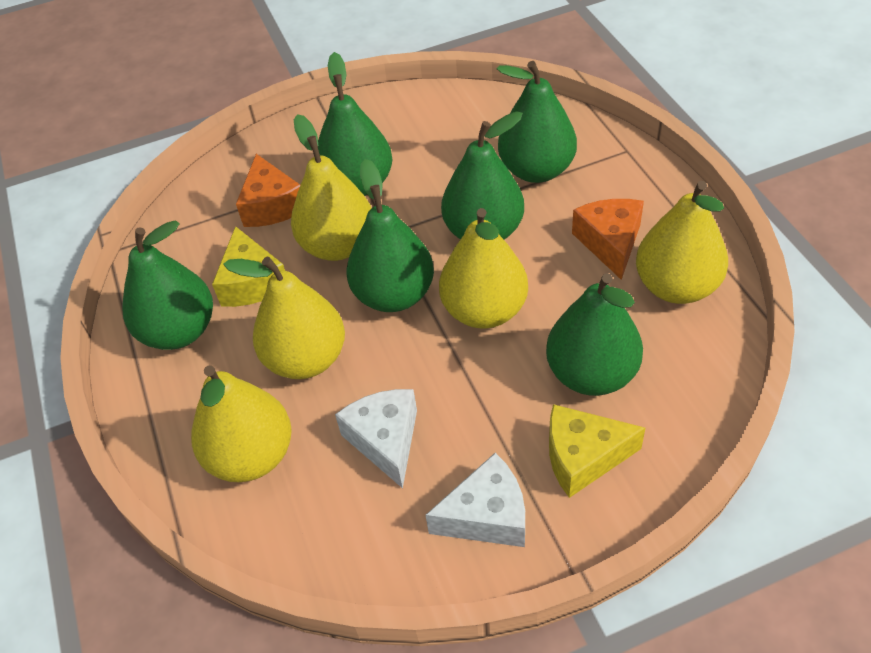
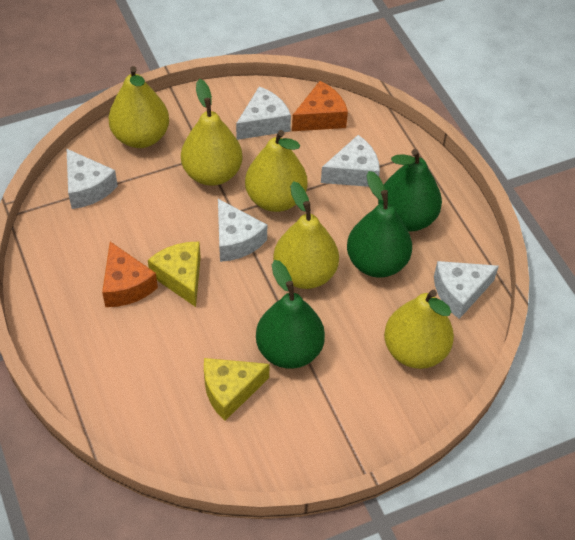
green pear: [122,220,213,350] [318,52,392,196] [347,159,434,312] [441,111,524,240] [497,61,577,183] [546,273,643,396] = 6 -> [256,260,325,369] [347,171,412,278] [378,149,442,232] = 3
white cheese: [335,389,417,488] [425,453,525,547] = 2 -> [67,149,118,209] [218,199,267,262] [236,86,291,140] [321,135,380,187] [434,261,499,319] = 5

